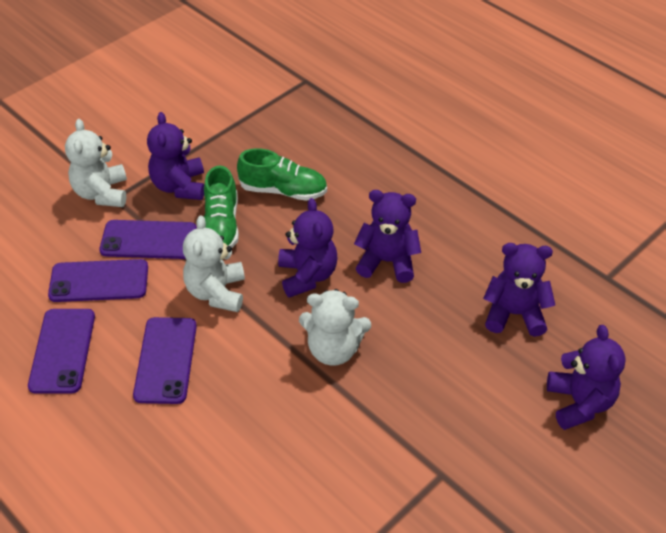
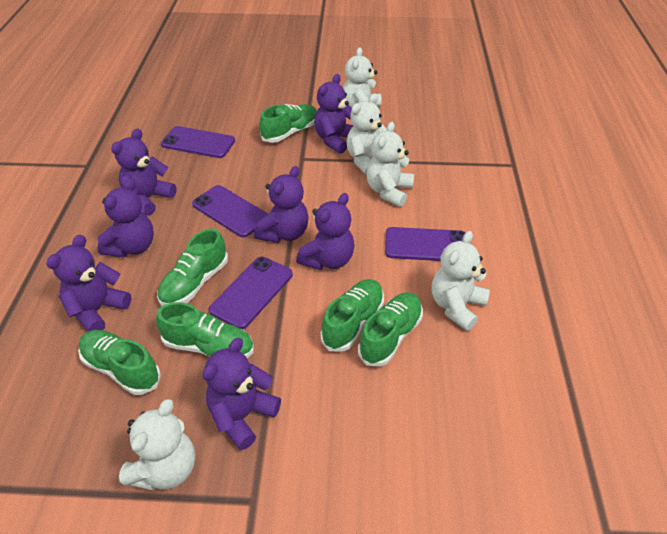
green shoe: [204,165,239,248] [237,148,327,201] = 2 -> [78,330,161,395] [156,302,254,358] [157,229,228,306] [260,104,317,143] [320,279,384,352] [358,292,423,366] = 6
purple teddy bear: [147,112,204,200] [278,198,337,298] [354,190,421,283] [483,243,555,337] [547,325,626,430] = 5 -> [46,235,131,331] [97,178,154,258] [111,129,176,216] [203,338,281,450] [254,166,309,243] [296,193,355,270] [314,74,353,154] = 7
white teddy bear: [65,119,127,207] [183,216,245,312] [299,289,371,365] = 3 -> [119,399,195,491] [343,47,382,108] [347,94,387,175] [366,122,414,207] [432,231,490,331] = 5

